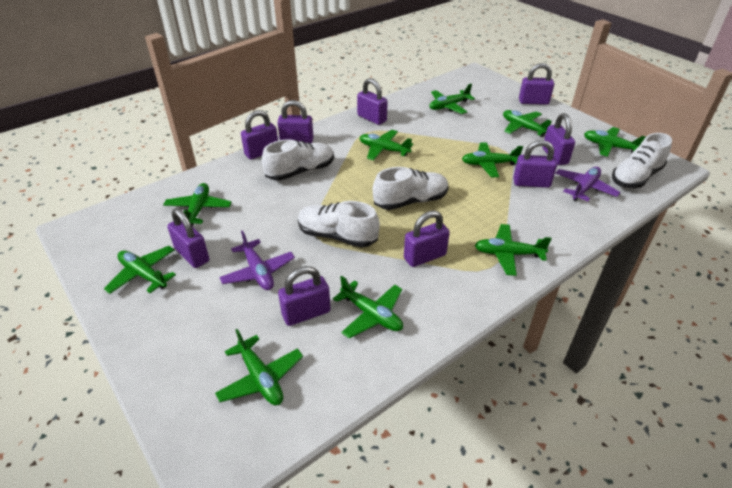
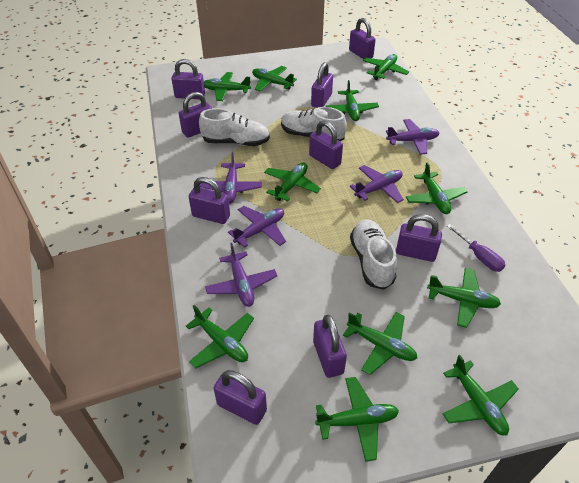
green plane: [104,246,176,294] [163,183,232,227] [215,329,303,405] [333,276,403,338] [359,130,413,160] [429,84,475,114] [462,143,523,177] [475,224,552,276] [503,110,552,137] [584,127,646,157] = 10 -> [186,305,254,369] [204,72,251,101] [252,66,297,91] [264,162,321,201] [315,377,399,462] [326,80,379,121] [343,312,417,375] [363,54,409,80] [406,162,467,214] [427,268,501,328] [443,355,519,435] = 11
purple plane: [219,230,295,290] [555,167,620,201] = 2 -> [200,152,262,204] [205,243,277,307] [228,206,286,248] [350,165,404,203] [386,119,439,155] = 5
purple screwdriver: none = 0 -> [447,224,505,272] = 1
white shoe: [262,139,334,181] [298,201,380,248] [373,167,448,210] [612,133,672,188] = 4 -> [199,108,270,146] [281,107,347,141] [350,220,397,290] = 3

